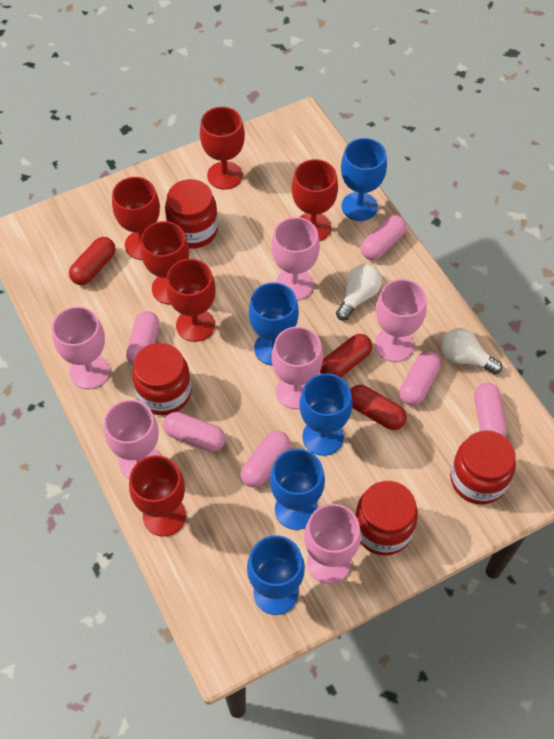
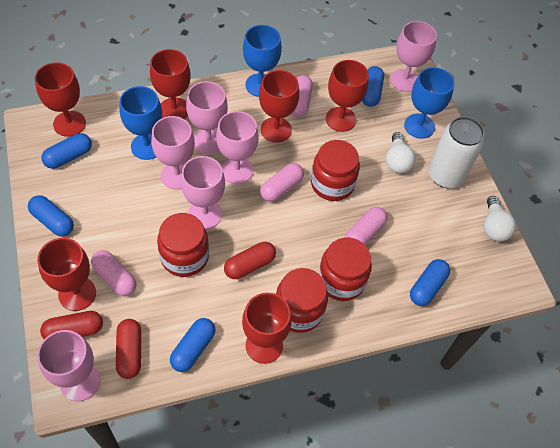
blue capsule: none = 0 -> [28,195,74,236] [41,133,92,169] [170,318,216,372] [362,66,384,107] [410,259,450,306] = 5
blue goblet: [247,535,305,615] [249,282,299,366] [270,448,325,530] [300,373,352,456] [341,138,387,221] = 5 -> [119,86,162,160] [243,25,282,97] [404,67,454,139] = 3
pink capsule: [126,311,160,366] [163,412,226,452] [240,431,290,487] [361,215,407,260] [399,351,441,406] [474,383,507,437] = 6 -> [91,250,136,296] [260,163,304,202] [292,75,313,117] [345,207,387,245] = 4
white can: none = 0 -> [429,117,484,188] = 1

